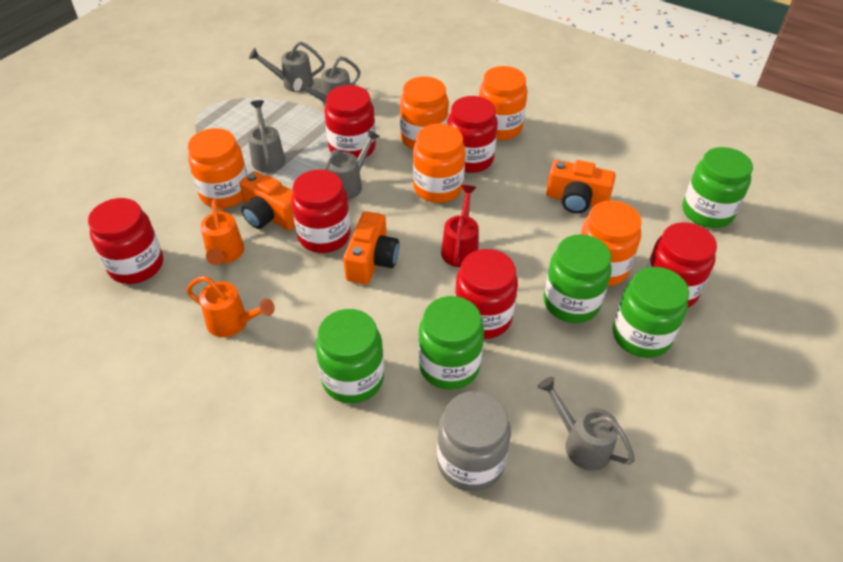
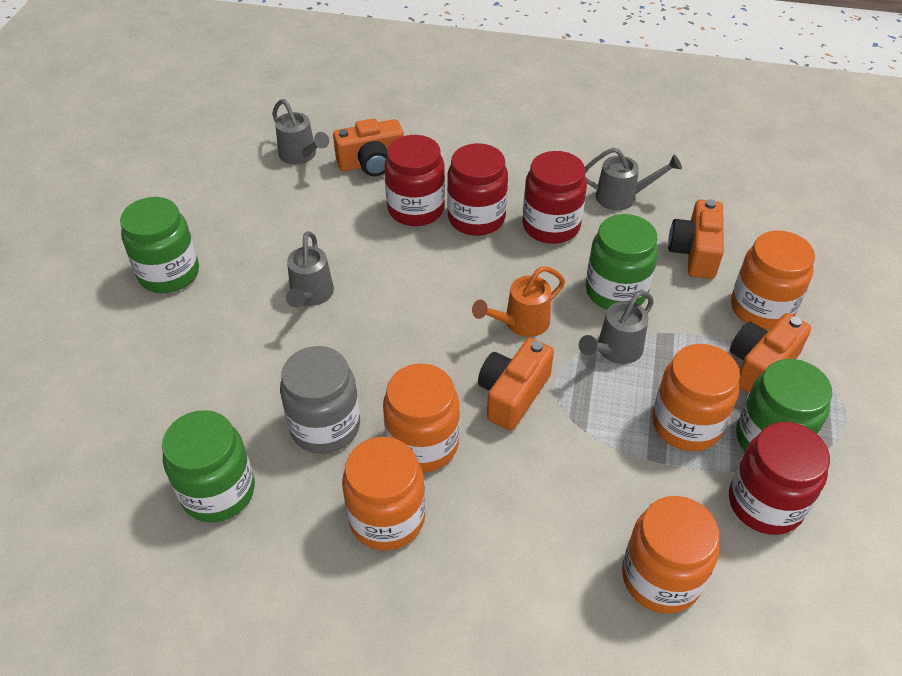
green jar: [316,309,384,403] [418,296,484,390] [543,234,612,323] [613,267,689,358] [683,147,753,228] = 5 -> [120,197,199,293] [162,410,255,522] [586,214,658,310] [736,359,832,451] = 4
grey watering can: [248,100,285,172] [249,42,325,92] [293,56,361,106] [323,130,380,200] [538,377,635,471] = 5 -> [272,99,329,164] [286,231,334,308] [579,290,654,364] [585,148,682,210] = 4
orange camera: [240,171,295,231] [343,211,399,285] [546,160,616,214] = 3 -> [333,118,404,176] [478,338,554,431] [668,199,724,279] [730,313,811,393] = 4
orange watering can: [186,276,275,337] [200,199,244,265] = 2 -> [472,266,565,337] = 1
red jar: [88,198,163,284] [291,170,351,253] [325,85,376,159] [447,96,498,173] [455,249,518,339] [646,222,717,308] = 6 -> [384,135,445,226] [447,143,508,236] [522,151,587,244] [729,422,830,535] = 4
red watering can: [441,185,479,267] = 1 -> none = 0

